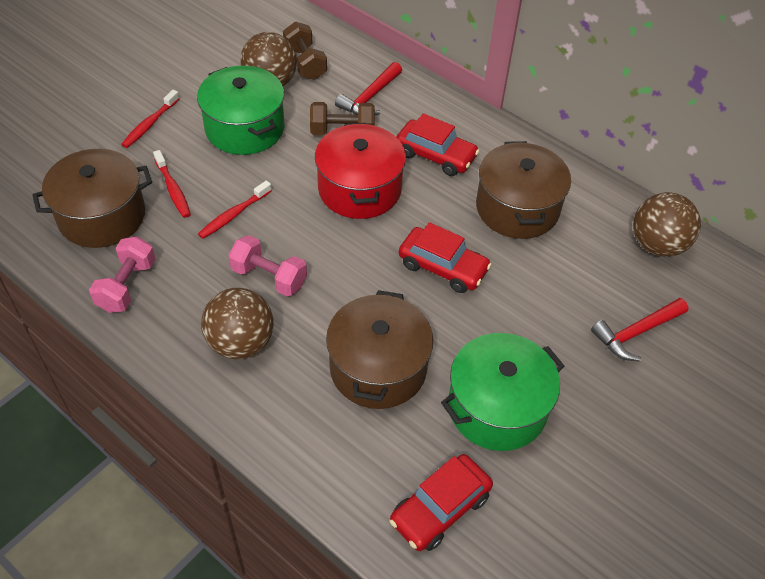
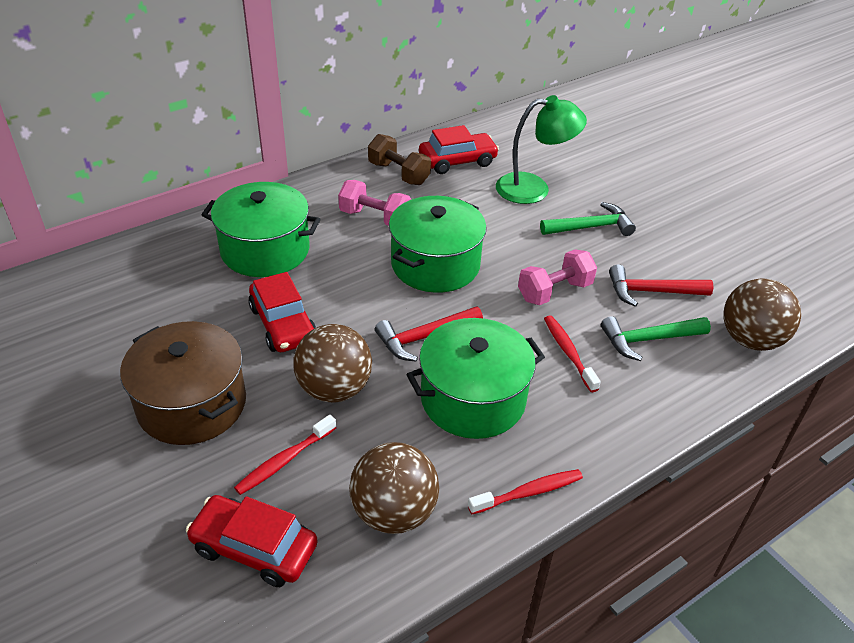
brown dumbbell: [283,21,327,80] [310,102,375,135] = 2 -> [368,134,431,185] = 1
brown pot: [32,149,152,248] [326,290,433,409] [476,141,571,239] = 3 -> [120,321,246,445] = 1
green hammer: none = 0 -> [540,202,636,236] [601,316,711,361] = 2
green lamp: none = 0 -> [496,95,587,204] = 1
green pot: [197,66,284,155] [441,333,564,451] = 2 -> [202,182,320,277] [389,196,487,293] [407,318,545,439] = 3
red pot: [315,123,406,219] = 1 -> none = 0

